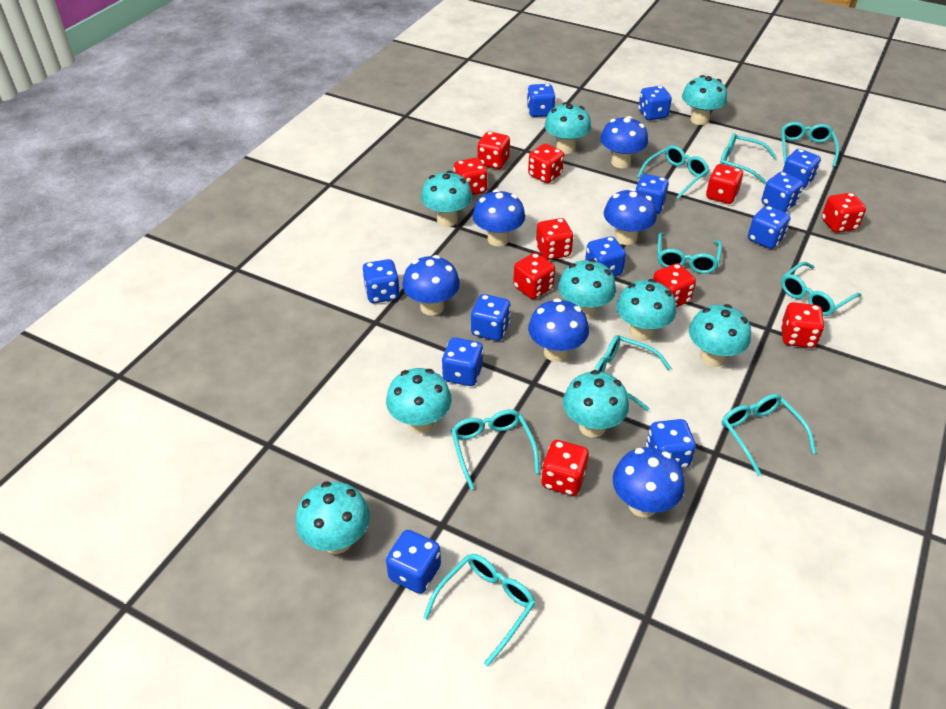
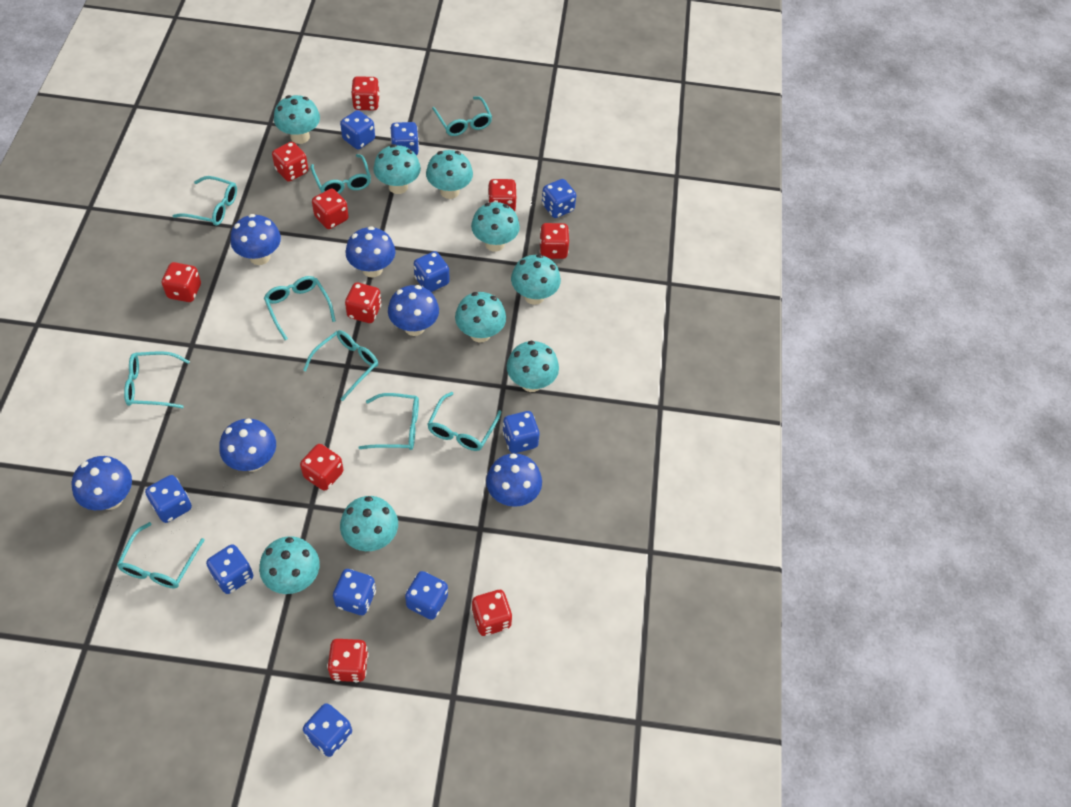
blue dice: [362,259,400,303] [386,530,441,594] [442,338,484,386] [471,294,511,341] [527,84,555,117] [585,236,626,276] [635,174,669,214] [638,86,672,120] [646,419,696,468] [748,206,791,249] [762,172,803,212] [782,149,821,188] = 12 -> [145,475,192,523] [206,544,253,594] [303,703,352,757] [333,569,376,615] [340,110,375,149] [391,122,419,155] [405,571,448,620] [414,251,449,292] [502,411,540,453] [542,179,576,218] = 10

